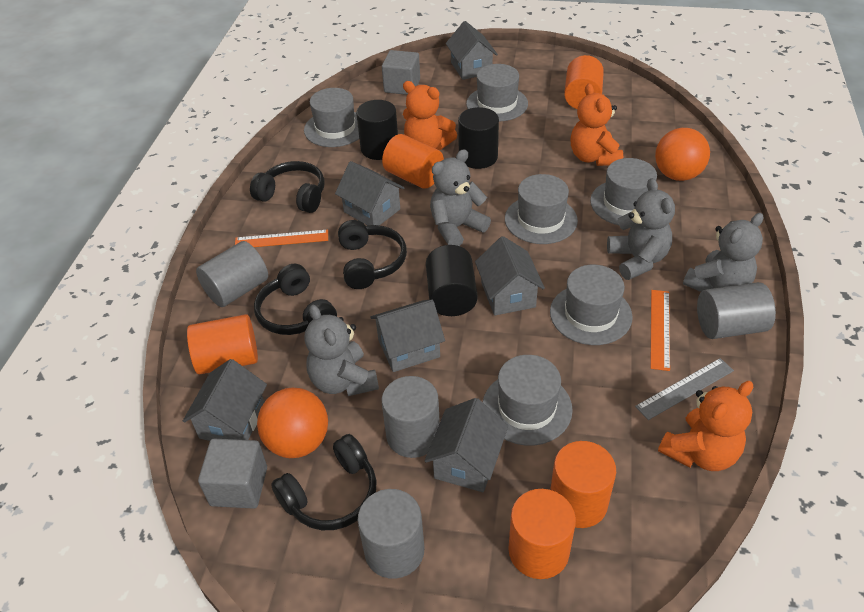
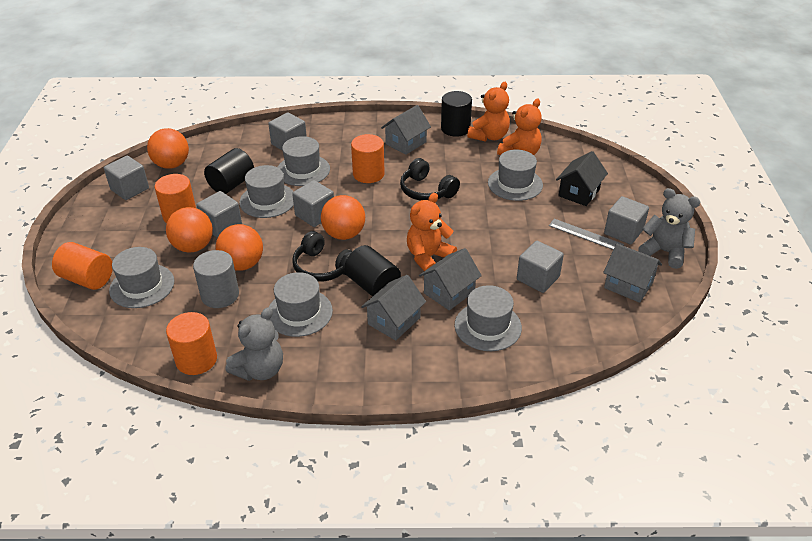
black headphones: [250,161,325,213] [254,264,337,335] [271,434,377,530] [338,220,407,289] = 4 -> [292,231,353,282] [400,158,460,201] = 2
black house: none = 0 -> [556,151,608,206] = 1
grey cube: [198,439,267,509] [382,50,420,95] = 2 -> [104,156,149,200] [197,191,242,238] [268,112,307,151] [292,180,334,227] [517,241,564,293] [604,196,649,244] = 6
grey cylinder: [196,241,268,307] [358,489,424,579] [382,376,440,458] [697,282,776,339] = 4 -> [193,250,239,308] = 1
grey house: [183,359,267,441] [335,161,405,225] [370,299,445,372] [425,398,508,492] [446,21,498,80] [475,236,545,316] = 6 -> [361,275,426,341] [381,105,431,155] [419,248,482,310] [603,244,662,303] = 4
grey teddy bear: [305,305,379,396] [430,149,491,246] [607,178,675,280] [683,213,764,292] = 4 -> [226,307,283,381] [638,188,700,269] = 2
orange ball: [257,388,328,458] [655,128,710,181] = 2 -> [147,128,189,169] [166,207,213,253] [216,224,263,271] [321,195,365,240] = 4
orange cylinder: [187,314,258,374] [382,134,444,189] [508,489,576,579] [550,441,616,528] [564,55,604,109] = 5 -> [52,242,113,290] [154,174,196,223] [166,312,217,375] [351,134,385,183] = 4
orange ruler: [235,230,328,247] [650,290,670,371] = 2 -> none = 0

